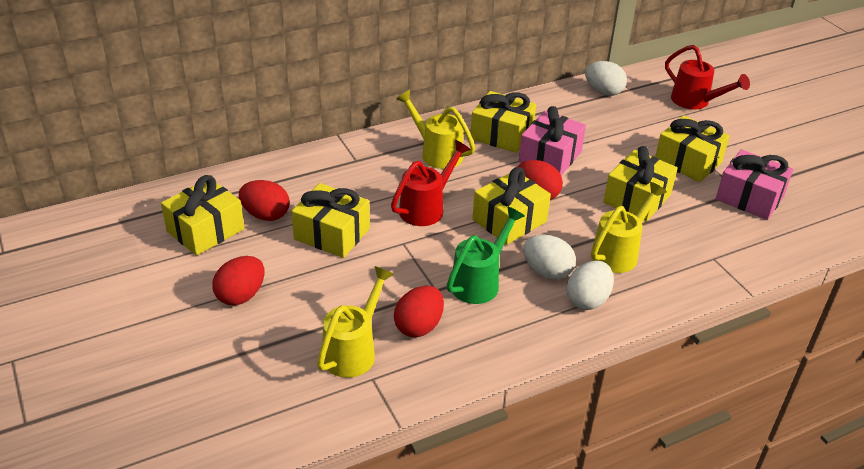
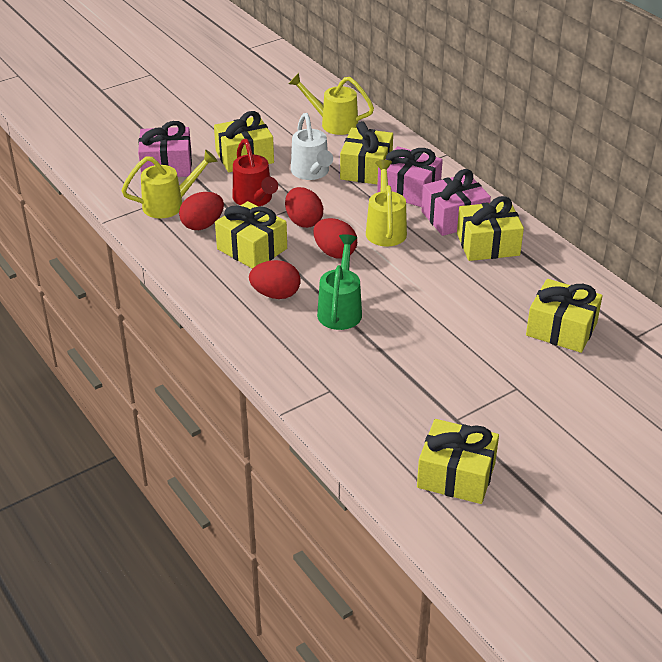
pink gift: [519,106,586,175] [716,150,793,220] = 2 -> [138,121,192,177] [377,146,443,207] [422,169,491,236] = 3
red watering can: [391,140,471,226] [665,45,750,110] = 2 -> [233,139,278,207] = 1
white egg: [523,235,576,280] [567,261,614,310] [585,61,627,96] = 3 -> none = 0
white watering can: none = 0 -> [291,113,333,180] = 1

